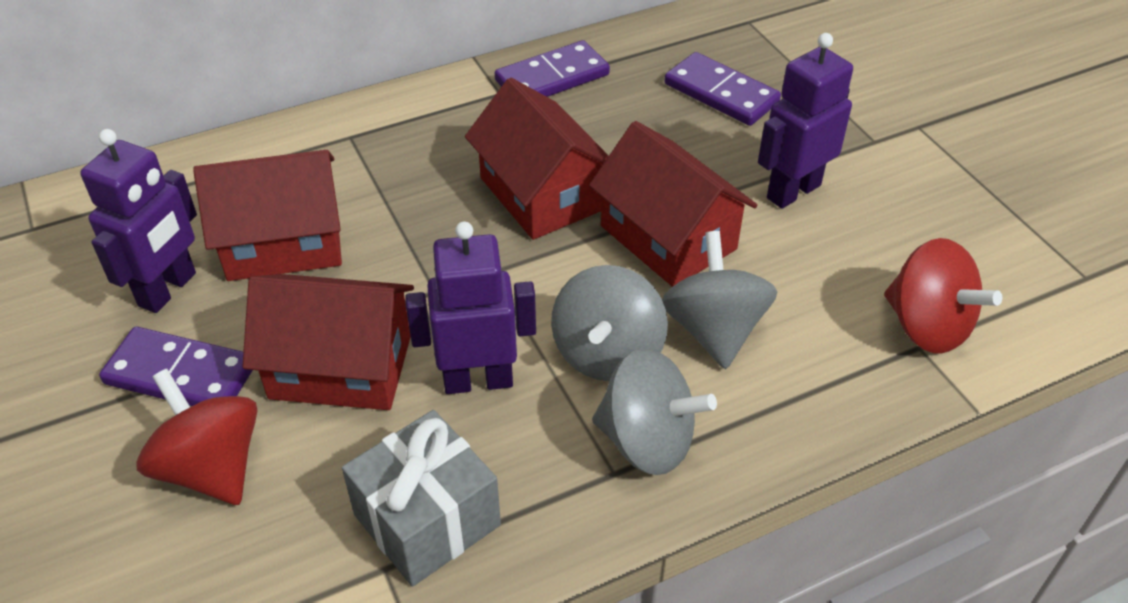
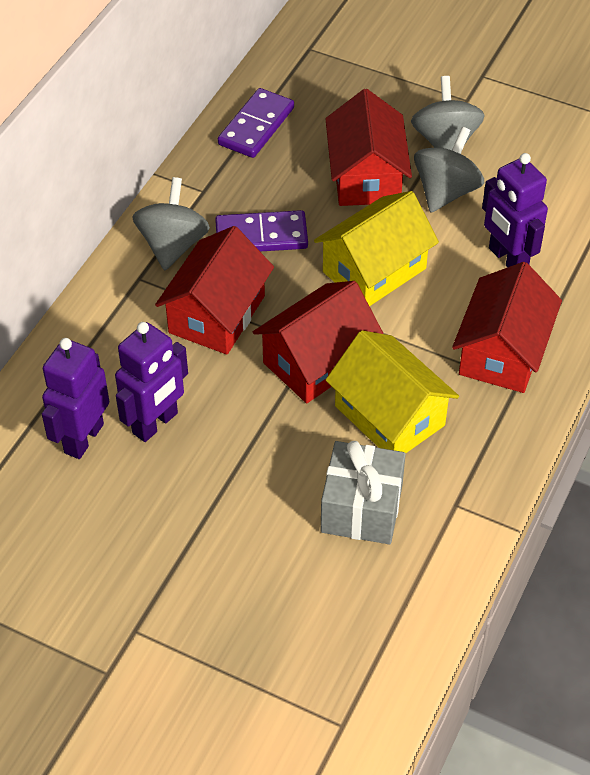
purple domino: [99,327,253,406] [495,40,610,97] [664,52,781,126] = 3 -> [215,210,308,251] [218,88,294,158] = 2
red spinning top: [136,369,257,505] [884,238,1002,354] = 2 -> none = 0
yellow house: none = 0 -> [314,191,439,306] [326,330,459,453] = 2

